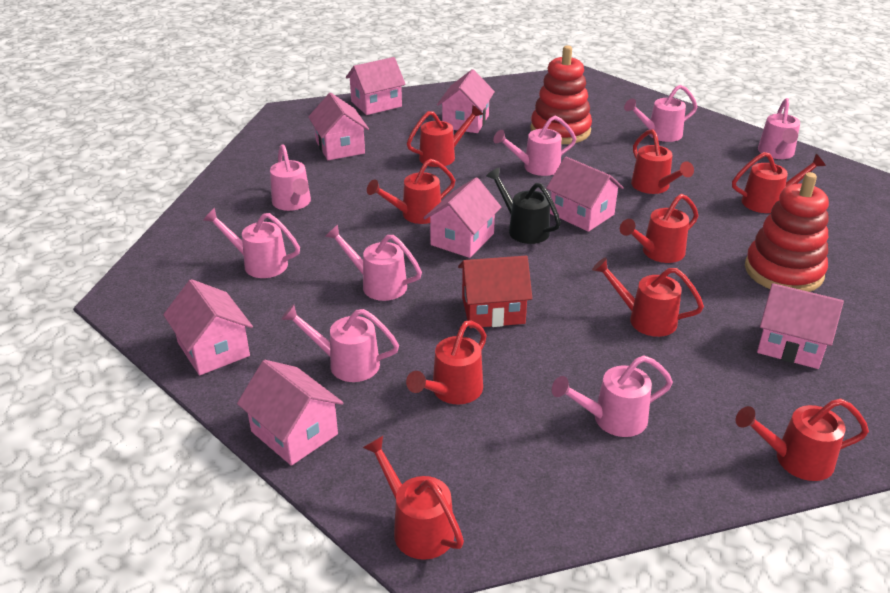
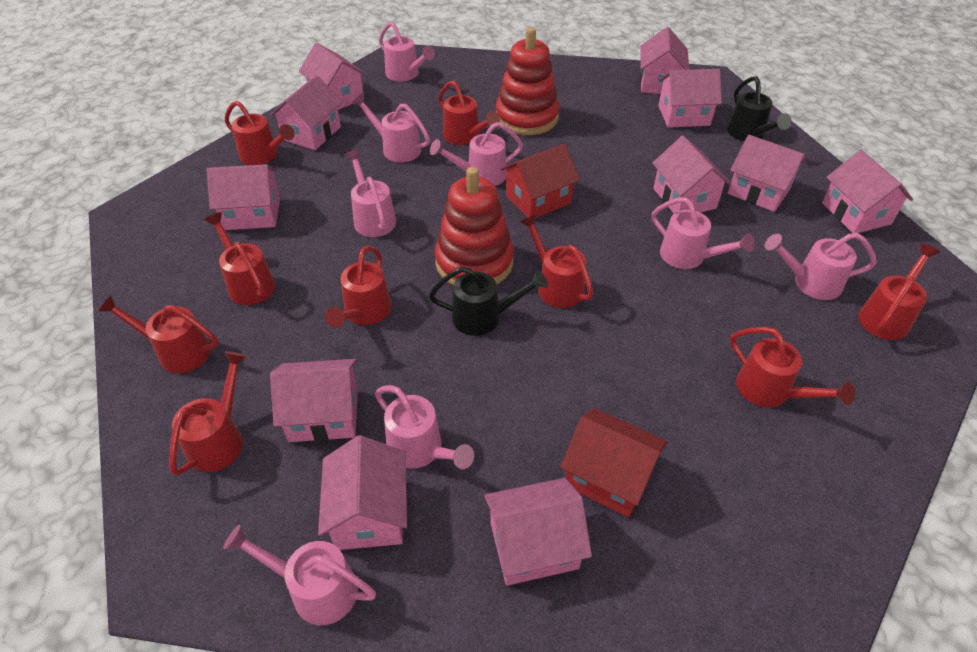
black watering can: [486,167,561,244] = 1 -> [429,266,548,336] [727,76,791,141] = 2
pink house: [163,279,253,376] [237,360,344,466] [308,93,369,160] [346,57,406,115] [424,177,501,258] [437,69,495,133] [546,157,624,232] [757,283,844,369] = 8 -> [206,164,280,230] [270,75,342,150] [270,359,358,442] [299,43,366,110] [318,435,407,550] [484,478,592,586] [640,27,689,94] [652,136,732,214] [658,69,722,128] [728,135,805,212] [822,150,913,233] = 11
red house: [458,256,532,328] = 1 -> [501,143,580,218] [560,408,667,518] = 2

